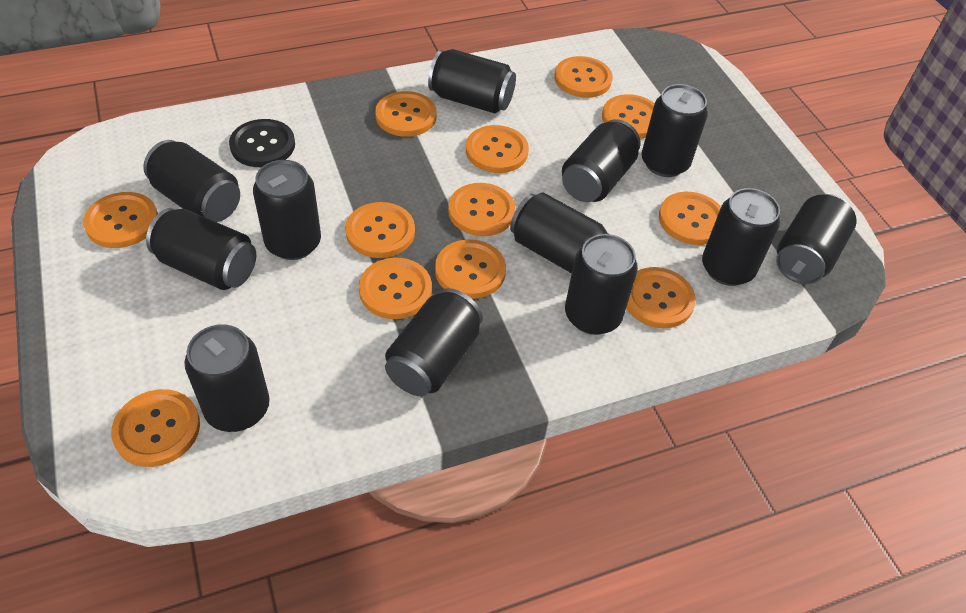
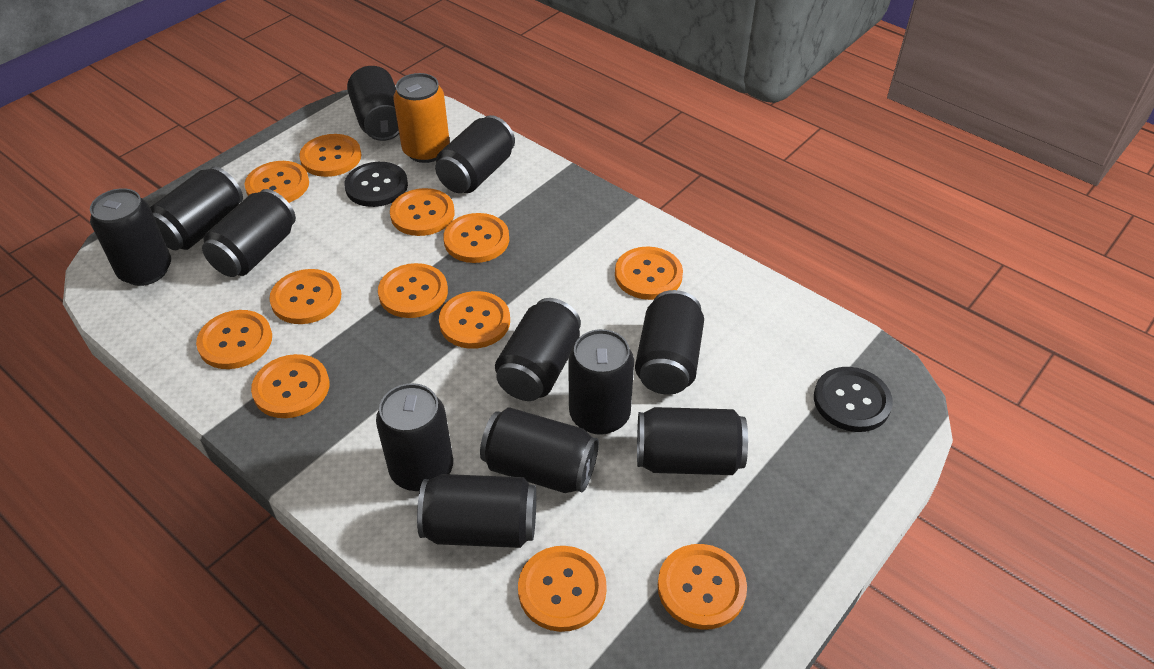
black button: [229,119,295,167] = 1 -> [344,162,408,207] [814,367,893,432] = 2
orange can: none = 0 -> [393,73,450,163] = 1

